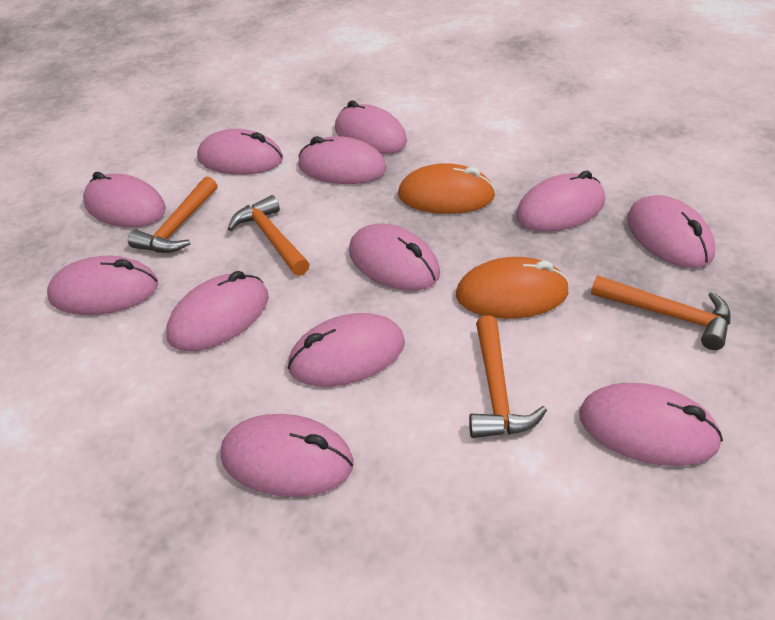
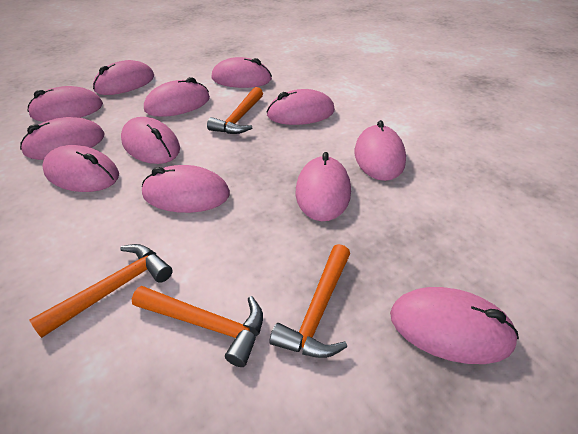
orange mouse: [398,163,496,214] [456,257,569,319] = 2 -> none = 0

